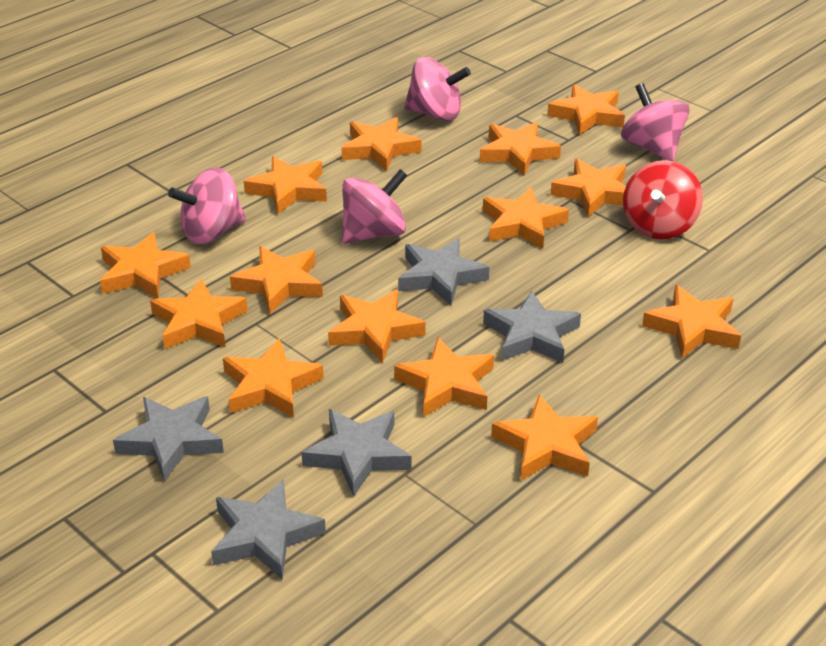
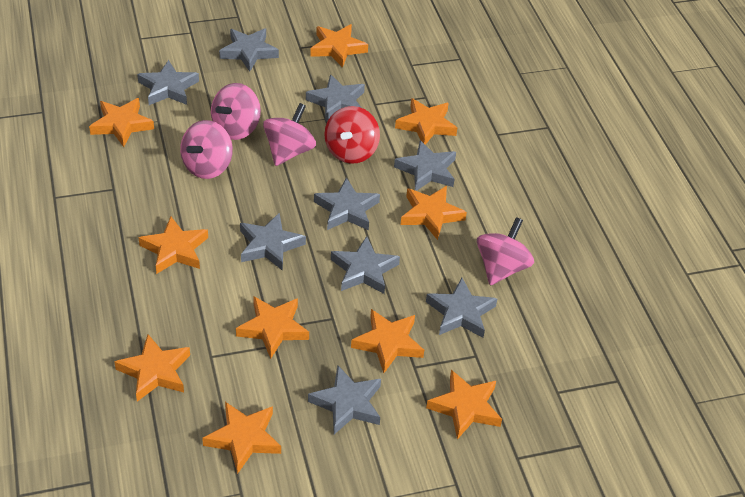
grey star: [113,396,224,482] [211,479,326,580] [301,409,412,497] [398,238,489,305] [483,291,581,363] = 5 -> [137,60,199,105] [219,28,279,72] [240,213,306,271] [306,74,365,122] [308,365,381,434] [314,177,380,230] [331,236,400,294] [394,140,456,191] [426,278,497,338] = 9
orange star: [100,232,191,298] [150,279,248,349] [223,339,324,418] [230,246,323,314] [244,156,327,214] [328,290,426,363] [341,117,422,171] [394,338,494,417] [480,122,561,176] [483,187,569,249] [491,395,598,480] [547,84,625,135] [551,159,626,217] [642,285,741,358] = 14 -> [89,98,154,147] [114,334,190,402] [138,217,208,274] [202,402,281,474] [236,296,309,359] [310,24,368,68] [351,309,424,373] [395,98,457,145] [401,186,467,240] [426,370,502,440] = 10

